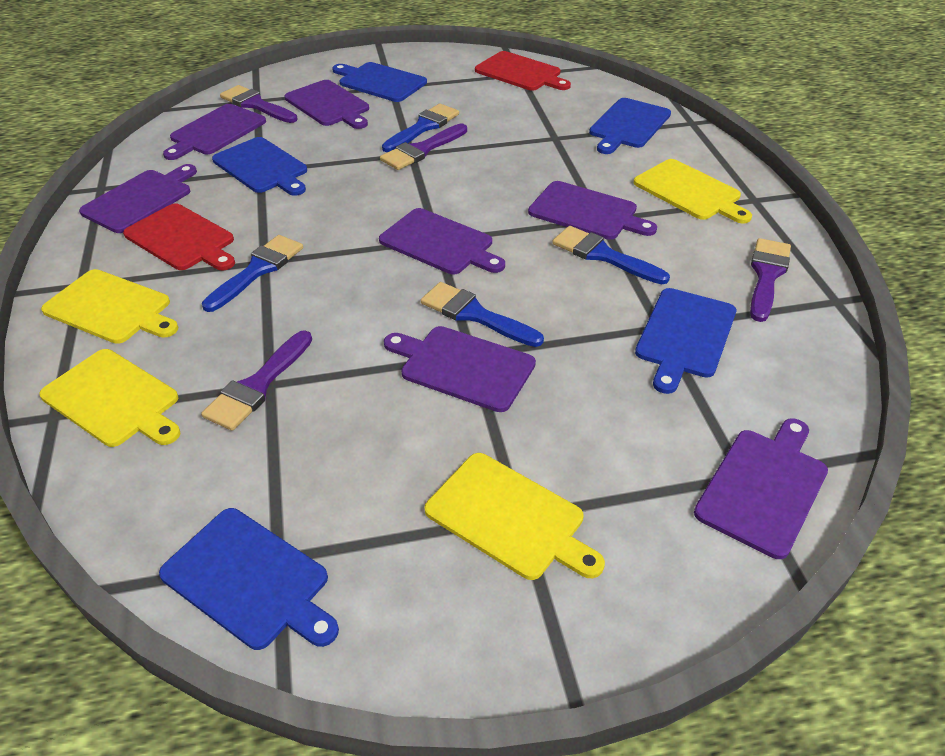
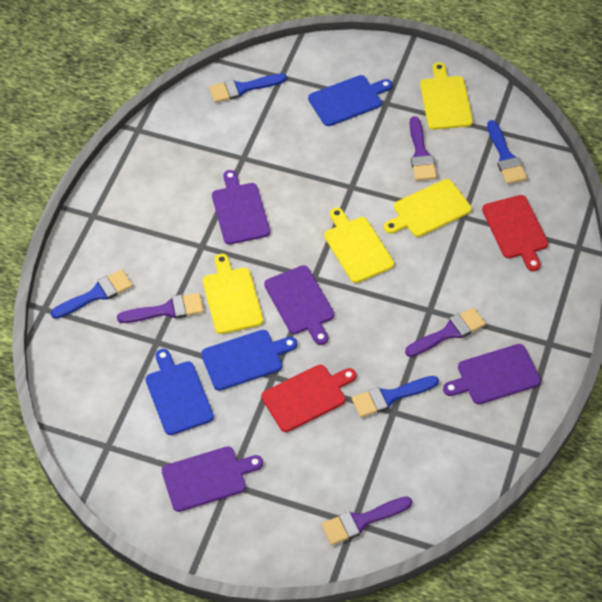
blue cutting board: [159,508,339,650] [212,137,307,196] [332,62,427,102] [589,98,671,154] [635,288,736,394] = 5 -> [145,349,214,435] [201,330,297,391] [308,75,393,126] = 3
purple cutting board: [79,164,197,233] [163,104,266,160] [284,80,369,129] [379,208,505,274] [384,326,536,412] [528,181,657,240] [694,418,828,559] = 7 -> [162,446,263,512] [212,170,270,245] [264,265,334,345] [443,344,541,404] = 4

